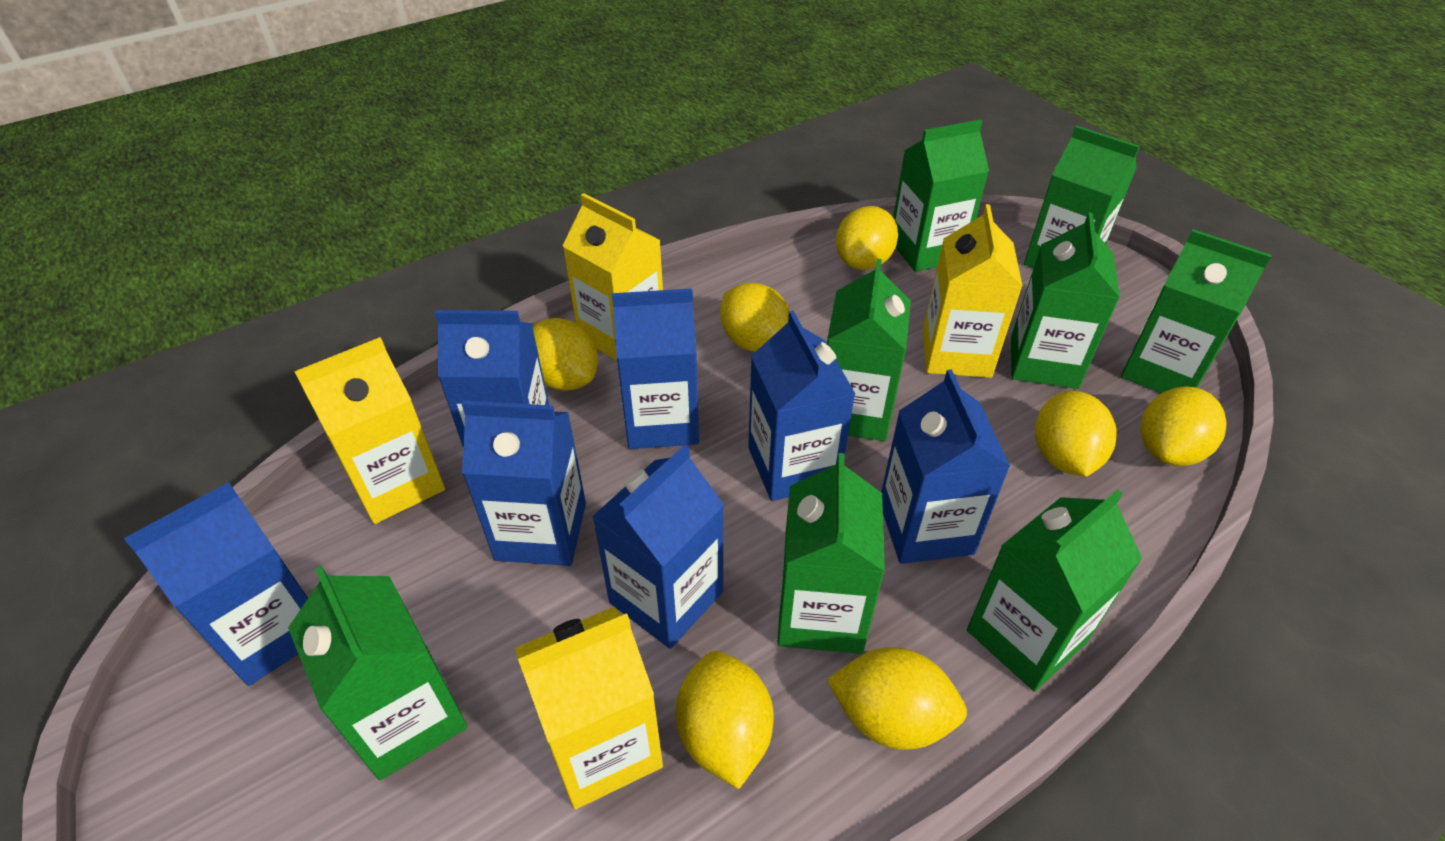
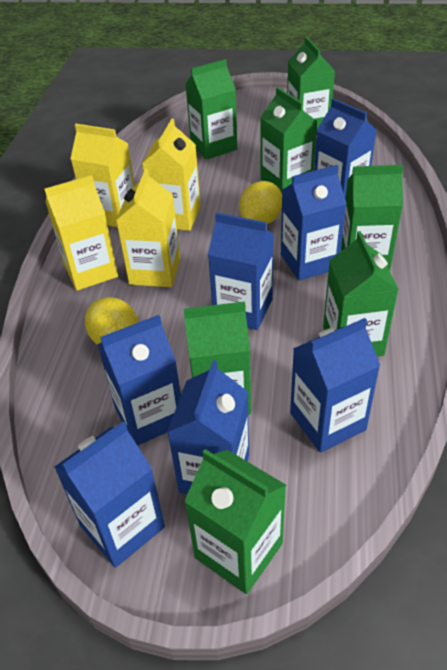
green carton: [288,566,467,780] [777,453,885,654] [827,259,911,441] [893,119,989,272] [967,490,1142,692] [1011,212,1120,389] [1024,125,1140,269] [1121,229,1272,393] = 8 -> [184,301,251,415] [184,449,286,594] [185,59,237,160] [260,87,318,193] [287,36,335,133] [323,231,399,357] [341,165,404,271] = 7
yellow lemon: [533,318,598,391] [675,651,774,789] [720,283,790,352] [827,647,967,750] [836,206,898,270] [1035,391,1117,477] [1140,386,1227,466] = 7 -> [85,297,138,344] [239,181,282,224] = 2

